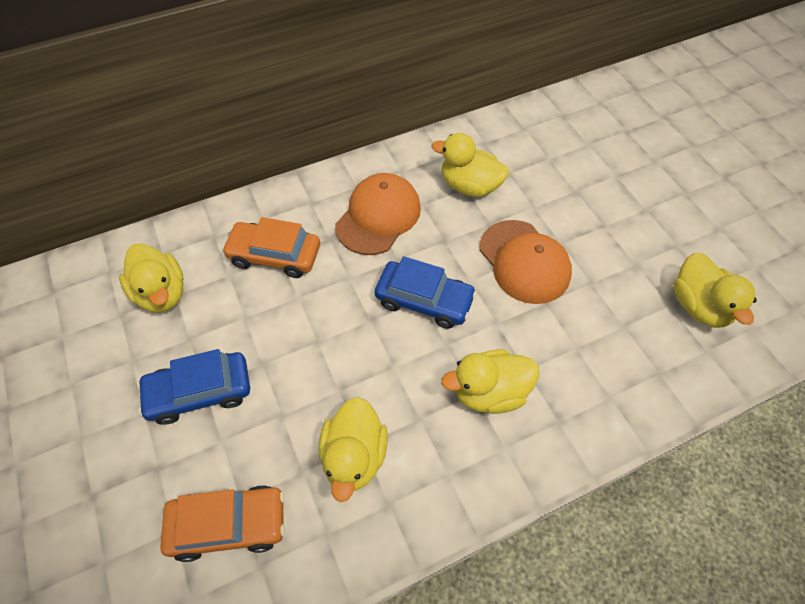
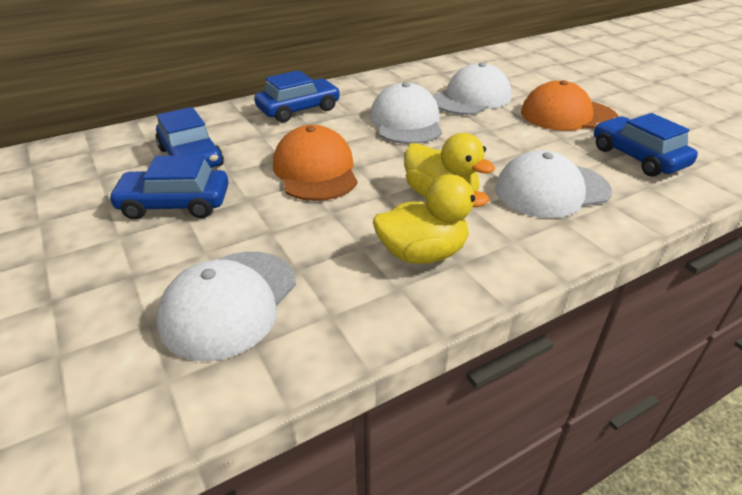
blue car: [137,349,250,425] [375,256,477,329] = 2 -> [108,155,229,220] [155,107,224,168] [254,70,340,122] [594,113,698,177] = 4
orange car: [160,485,285,562] [222,217,320,278] = 2 -> none = 0
white cap: none = 0 -> [157,252,296,361] [370,82,442,144] [432,62,511,115] [495,150,612,218] = 4
yellow duck: [119,243,184,313] [319,397,388,502] [432,133,509,197] [441,349,539,414] [674,253,757,328] = 5 -> [373,174,489,264] [404,133,495,197] = 2

